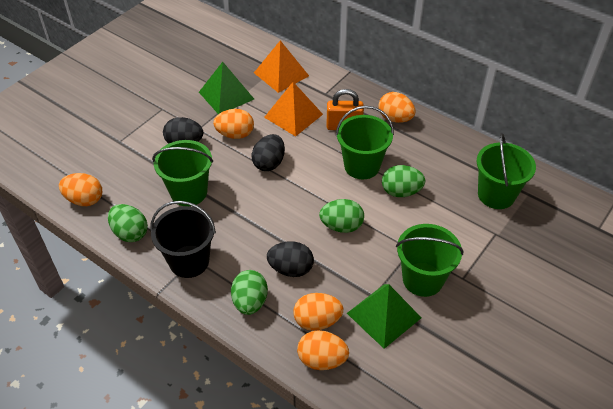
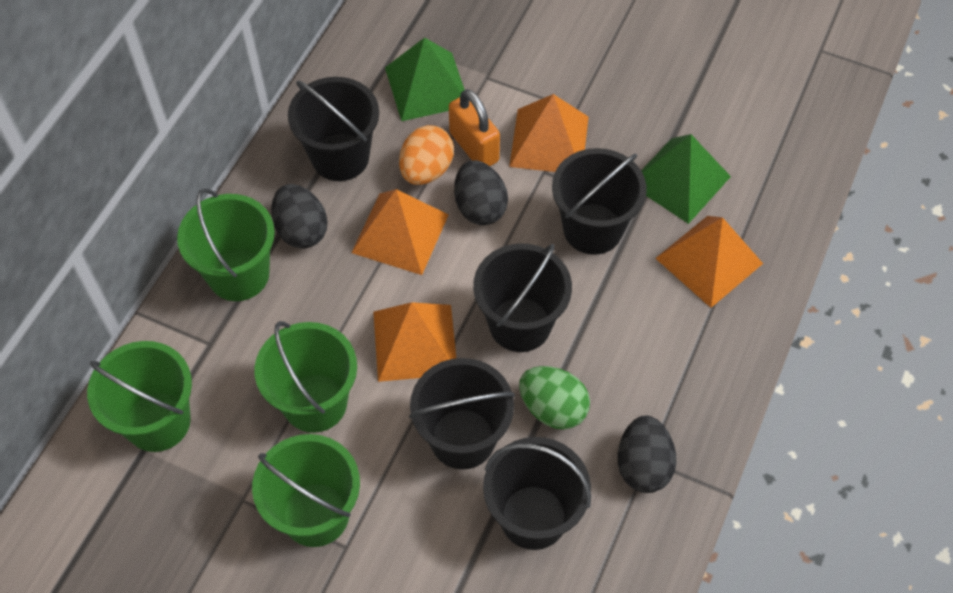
black bucket: [150,201,216,278] = 1 -> [288,77,379,181] [409,358,515,469] [473,244,572,352] [483,437,591,550] [552,148,647,255] = 5
green egg: [108,204,148,242] [231,270,268,315] [319,199,364,233] [382,165,426,197] = 4 -> [519,366,590,430] = 1
orange egg: [59,173,102,206] [213,109,254,139] [294,293,343,331] [297,330,349,370] [378,92,415,123] = 5 -> [399,125,454,185] = 1
orange pyramid: [254,40,309,93] [264,82,323,137] = 2 -> [351,189,448,275] [373,302,456,382] [509,94,589,172] [655,216,763,308] = 4

